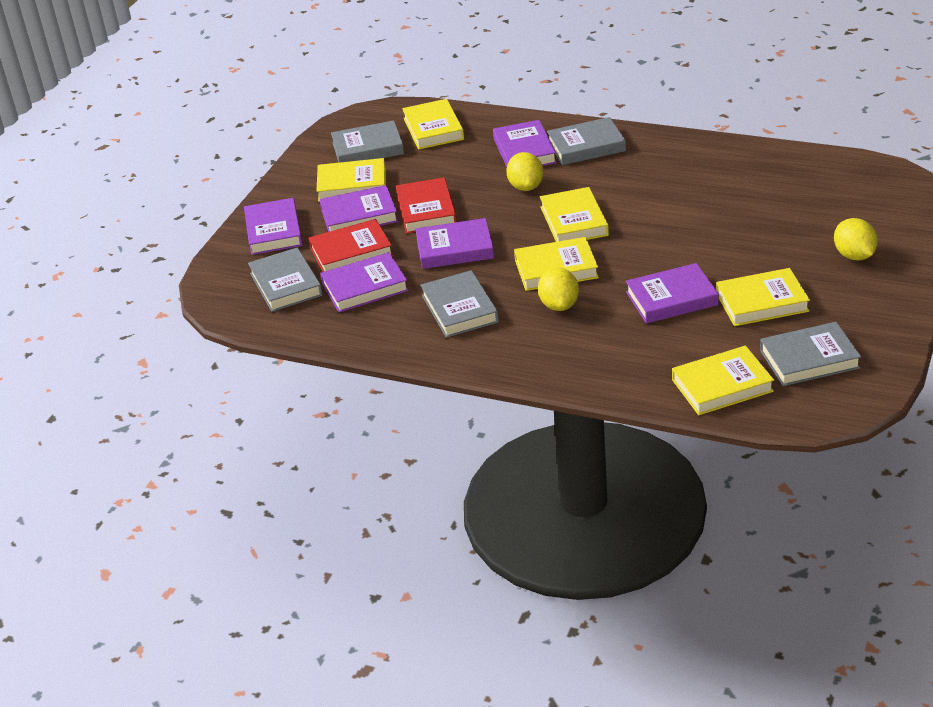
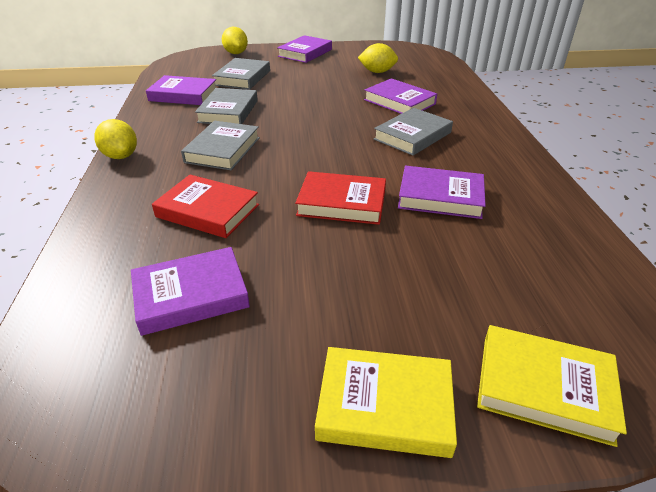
grey book: [248,247,323,312] [331,120,404,163] [421,270,499,338] [547,117,626,165] [760,322,861,386] = 5 -> [181,121,260,170] [195,88,258,124] [212,58,270,90] [374,108,453,156] = 4
purple book: [244,198,303,255] [320,185,398,232] [320,252,409,313] [415,218,494,269] [493,120,557,167] [626,263,719,324] = 6 -> [131,247,250,336] [146,75,216,105] [277,35,332,63] [364,78,437,114] [398,166,486,219] = 5
yellow book: [316,158,386,202] [402,99,464,150] [514,237,599,291] [540,187,609,242] [672,346,774,415] [716,268,810,326] = 6 -> [315,347,457,458] [477,325,627,447] = 2

